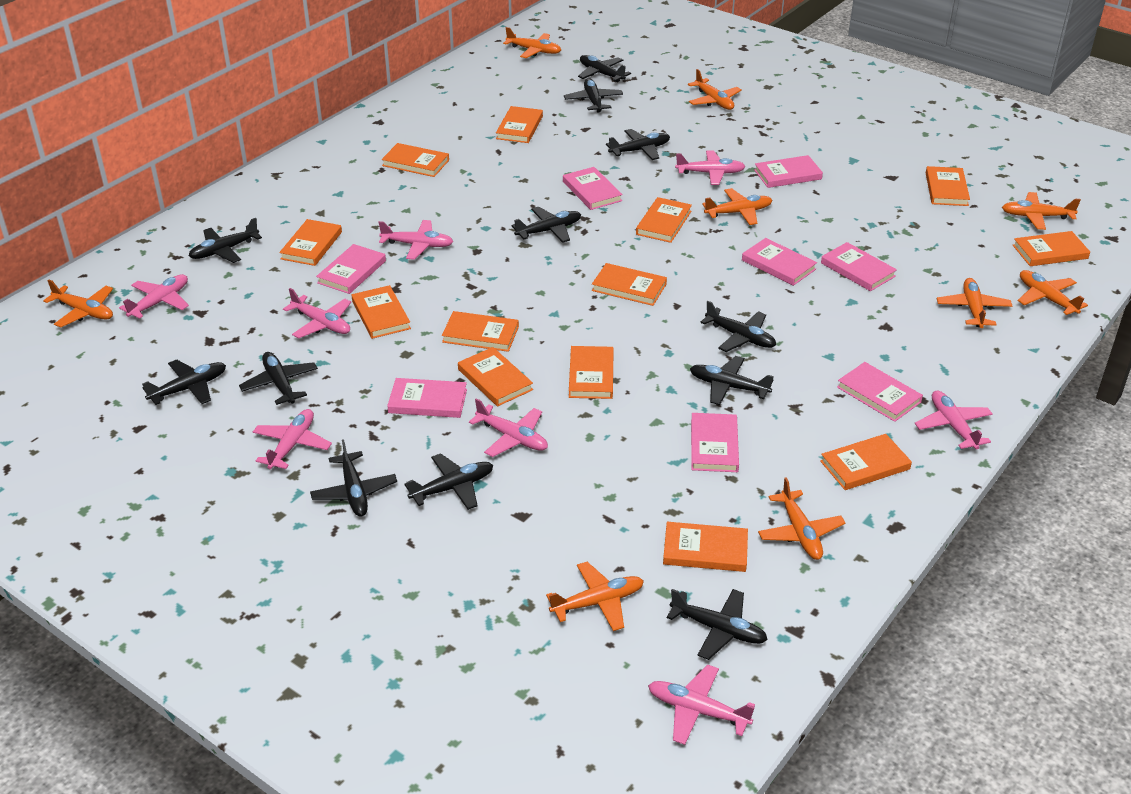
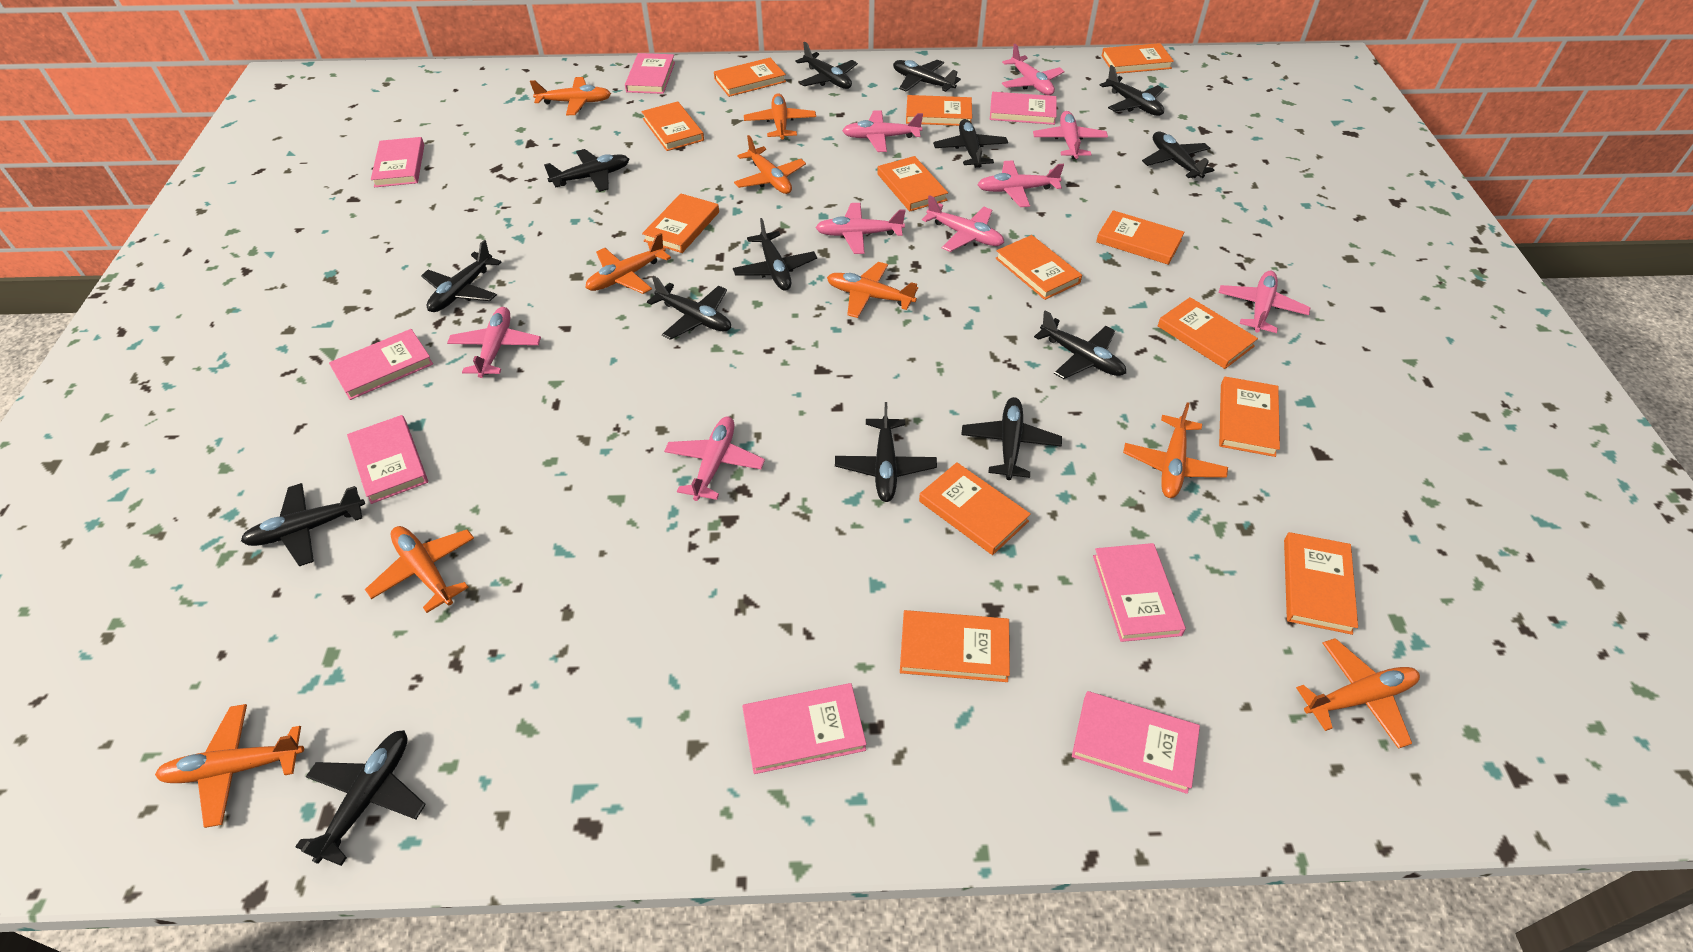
black plane: [142,359,226,405] [189,218,262,263] [239,352,318,405] [310,439,397,517] [405,453,493,510] [511,207,581,243] [564,78,623,113] [578,55,631,82] [606,129,670,160] [667,589,768,660] [690,356,774,405] [700,301,776,352] = 12 -> [241,483,365,566] [295,730,426,866] [421,240,501,312] [544,149,629,192] [647,276,731,340] [733,218,817,291] [795,42,858,89] [835,402,937,502] [893,60,961,92] [933,119,1008,168] [961,397,1062,480] [1034,310,1126,379] [1099,65,1164,116] [1142,132,1214,179] = 14
pink plane: [119,274,189,319] [253,409,332,469] [283,288,351,338] [378,220,454,260] [469,398,548,457] [648,664,755,745] [675,151,746,185] [914,390,993,450] = 8 -> [447,307,541,378] [664,416,765,501] [815,203,906,254] [842,110,923,152] [922,195,1004,252] [977,160,1064,207] [1002,44,1065,95] [1033,111,1108,159] [1219,271,1311,333] = 9

